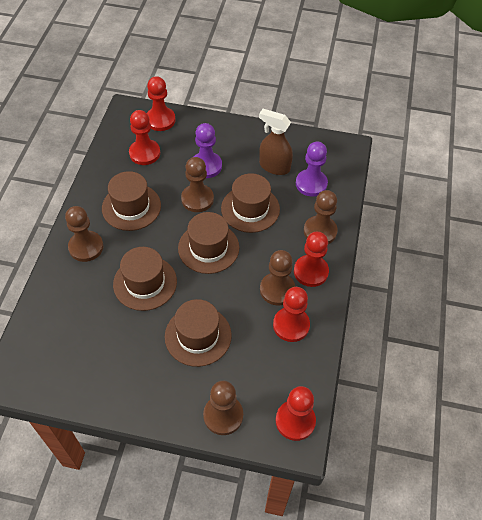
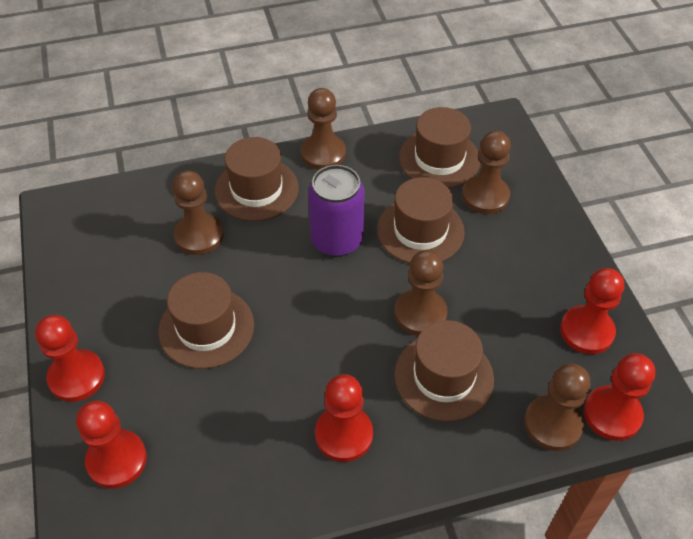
brown spray bottle: [259,109,293,175] = 1 -> none = 0
purple can: none = 0 -> [308,165,365,257] = 1
purple pawn: [194,123,222,178] [296,141,328,197] = 2 -> none = 0

